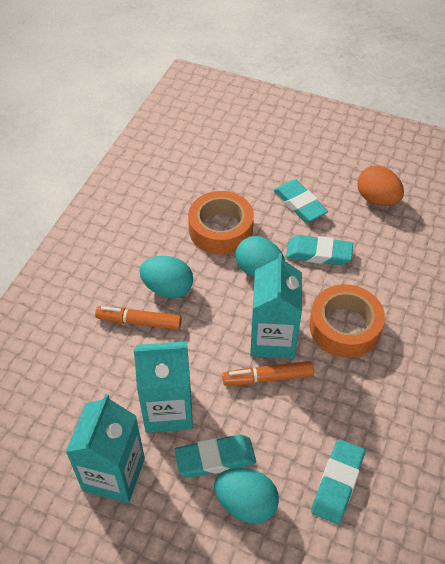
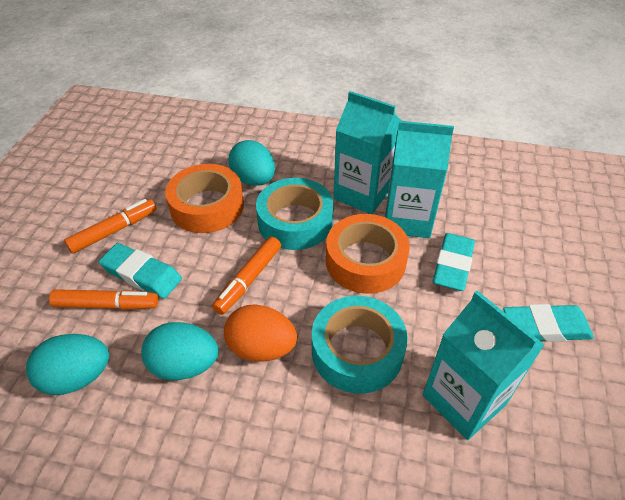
orange marker: [95,306,182,330] [222,361,314,386] = 2 -> [49,289,158,310] [64,199,157,253] [212,237,281,315] = 3
turquoise eraser: [175,435,256,478] [274,179,328,222] [286,235,353,265] [311,439,365,524] = 4 -> [99,243,182,299] [433,233,475,291] [503,304,594,342] = 3
turquoise tape: none = 0 -> [256,178,333,250] [312,296,408,394] = 2

